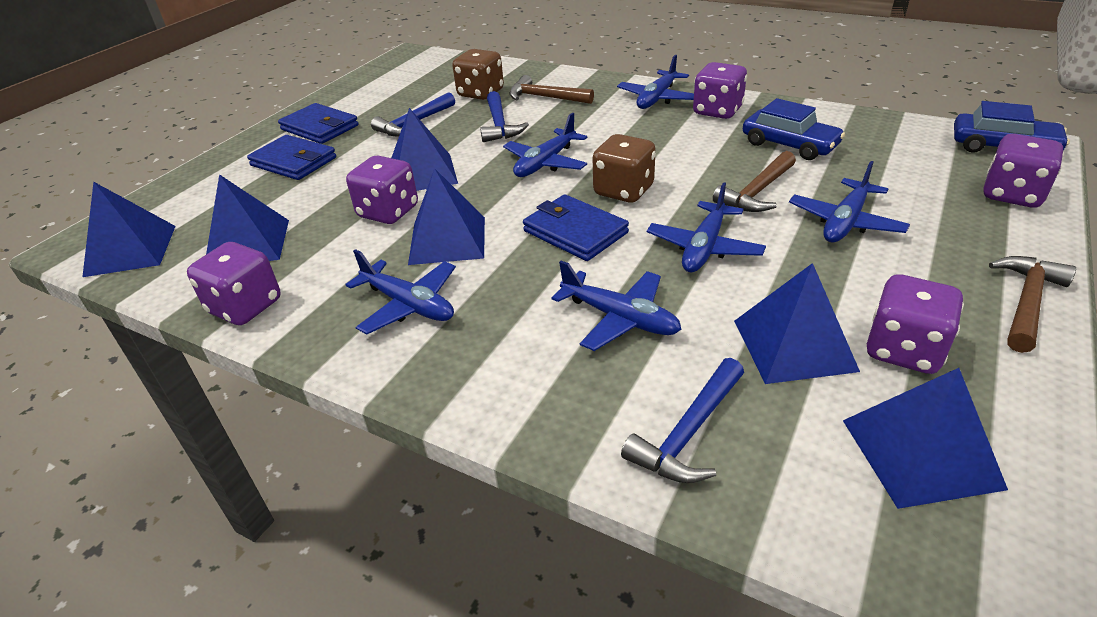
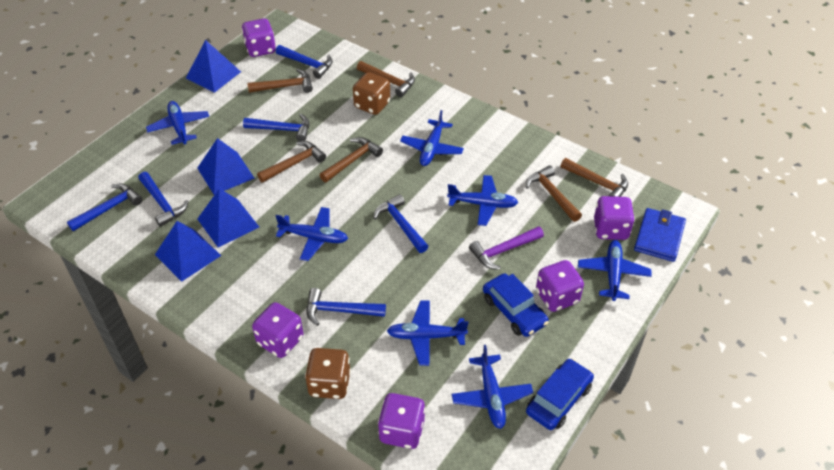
blue hammer: [371,92,455,136] [480,91,529,142] [621,358,744,483] = 3 -> [67,184,143,231] [138,172,188,227] [243,114,309,141] [276,45,333,79] [306,288,386,326] [373,194,429,253] = 6
blue plane: [345,249,456,334] [503,113,587,177] [551,261,681,351] [617,55,694,109] [647,182,766,272] [789,161,910,243] = 6 -> [146,101,209,145] [276,207,348,261] [387,301,469,366] [400,110,464,166] [447,175,518,226] [452,345,533,429] [578,240,651,301] = 7
blue pyramid: [82,182,176,277] [206,174,289,261] [391,108,458,191] [408,168,485,265] [734,263,860,384] [843,368,1008,509] = 6 -> [155,221,221,282] [186,40,241,93] [197,138,255,195] [198,188,259,248] = 4
blue wallet: [247,135,336,180] [278,103,359,144] [523,194,629,261] = 3 -> [634,208,686,262] = 1
brown hammer: [509,75,594,104] [713,151,796,212] [989,256,1076,353] = 3 -> [247,69,313,93] [257,141,326,183] [320,137,383,182] [357,61,415,97] [526,165,582,222] [561,158,628,197] = 6
purple hammer: none = 0 -> [469,226,544,270] = 1

